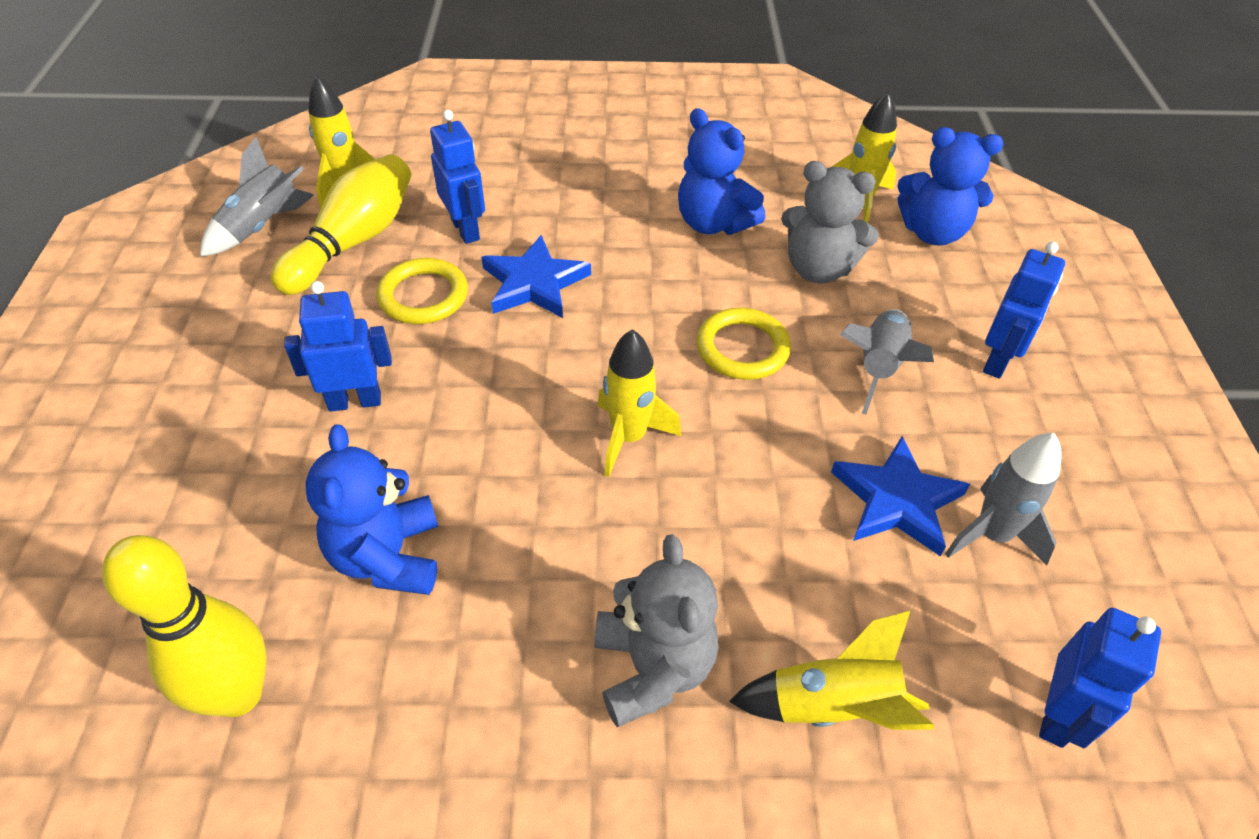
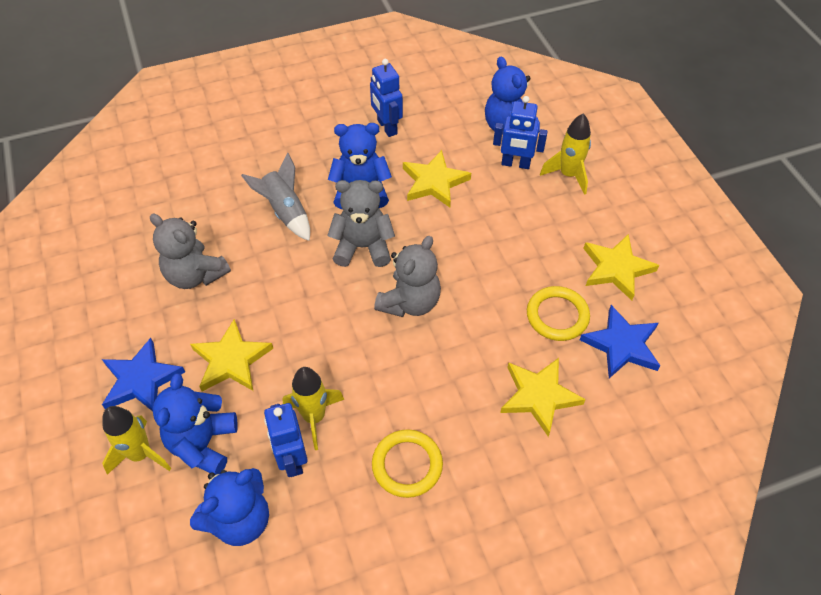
blue robot: [284,281,392,412] [430,110,485,244] [983,241,1065,379] [1039,608,1161,748] = 4 -> [264,403,308,477] [370,59,403,137] [493,96,548,169] = 3
blue teddy bear: [305,424,438,595] [678,108,765,235] [897,127,1003,246] = 3 -> [153,373,238,475] [190,468,269,546] [328,123,392,209] [485,57,540,134] = 4
grey rocket: [200,137,314,257] [839,309,934,415] [945,433,1062,565] = 3 -> [241,153,310,241] = 1
grey teddy bear: [594,534,719,727] [781,161,879,283] = 2 -> [150,213,231,289] [327,180,395,267] [374,236,441,317] = 3
yellow bowling pin: [102,535,267,717] [271,154,412,295] = 2 -> none = 0
yellow rocket: [308,76,376,208] [598,329,681,477] [729,610,934,730] [831,91,897,223] = 4 -> [102,406,171,475] [283,367,344,450] [540,114,591,195] = 3
yellow star: none = 0 -> [190,319,273,391] [403,150,471,208] [500,358,586,437] [583,234,659,300] = 4

